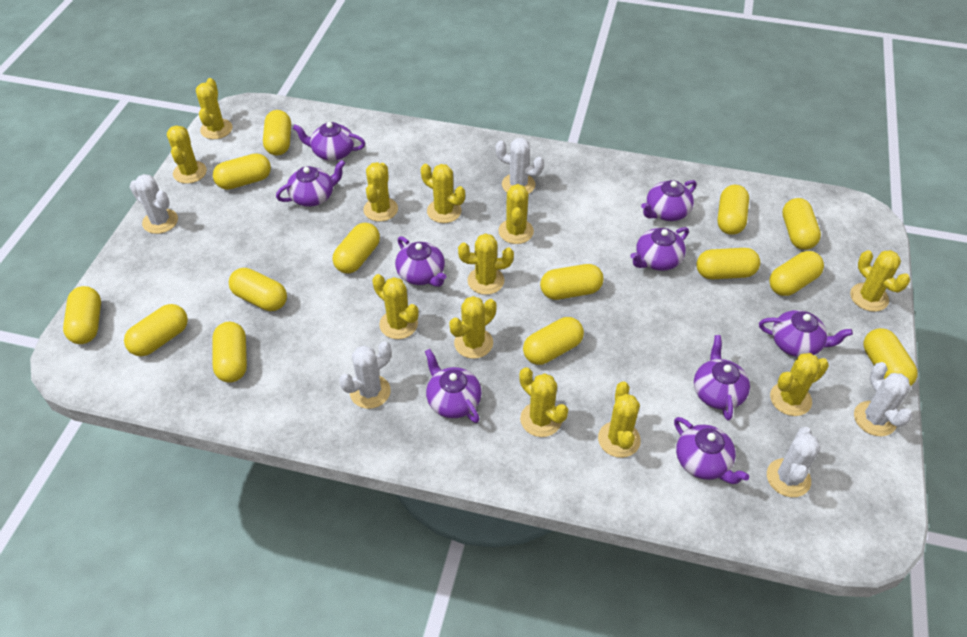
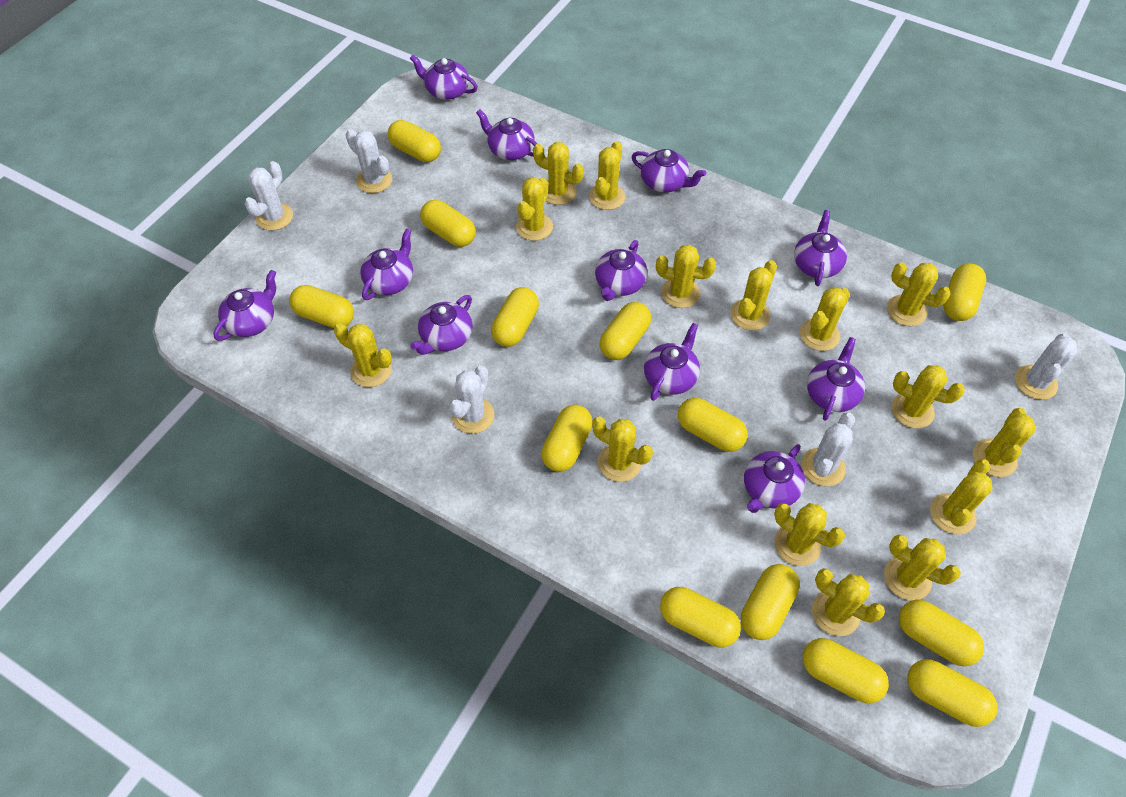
purple teapot: [276,160,345,207] [293,122,365,161] [395,236,446,287] [425,349,482,423] [630,227,689,271] [641,180,697,221] [674,417,749,484] [694,335,750,420] [759,310,853,357] = 9 -> [213,270,276,341] [360,229,413,300] [410,55,478,100] [410,295,473,355] [476,109,537,160] [595,240,647,301] [632,149,706,192] [644,323,700,401] [744,444,805,513] [794,210,847,286] [807,337,865,421] = 11
yellow cactus: [167,125,207,184] [196,78,233,139] [363,162,398,222] [372,274,419,339] [421,164,465,223] [449,296,497,359] [458,233,514,295] [498,184,534,244] [519,367,568,437] [598,382,641,458] [770,353,829,416] [850,250,910,312] = 12 -> [334,323,392,387] [516,178,553,241] [533,142,584,205] [589,141,625,210] [592,416,653,482] [656,244,716,308] [730,260,777,331] [774,503,845,566] [800,287,850,351] [812,568,885,636] [884,534,961,601] [887,262,951,326] [892,365,965,428] [930,459,993,535] [973,408,1036,477] = 15
yellow capsule: [63,286,101,344] [124,304,188,356] [212,322,247,383] [213,153,271,190] [229,268,287,311] [263,110,291,155] [333,223,380,273] [523,317,584,365] [540,264,604,300] [696,248,760,279] [718,185,749,235] [769,251,824,296] [782,198,821,250] [864,328,918,386] = 14 -> [289,285,354,328] [388,120,441,162] [420,200,476,247] [491,287,539,347] [541,405,592,472] [600,302,651,360] [660,587,741,647] [678,398,748,452] [741,564,800,640] [803,638,889,703] [899,600,984,666] [907,659,997,727] [943,264,986,321] = 13

